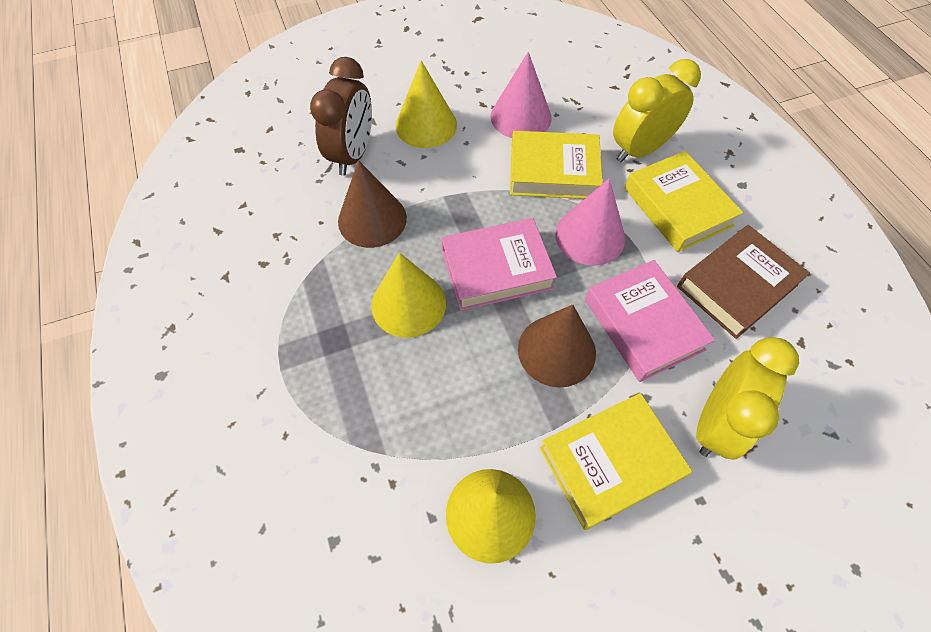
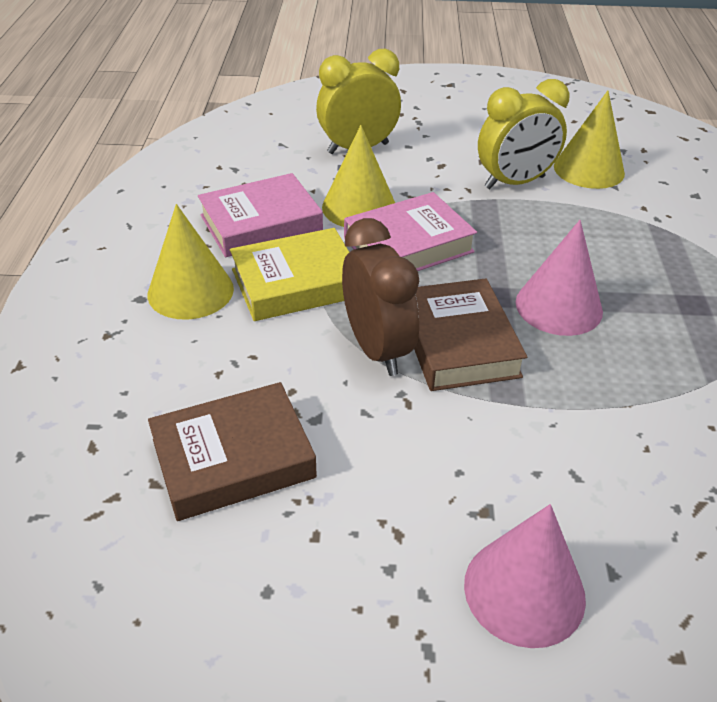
brown book: [677,225,810,339] = 1 -> [148,382,317,521] [414,278,527,391] = 2
brown cone: [338,160,407,248] [518,304,596,388] = 2 -> none = 0
yellow book: [510,131,603,199] [540,393,692,530] [625,151,743,252] = 3 -> [230,228,349,321] = 1

